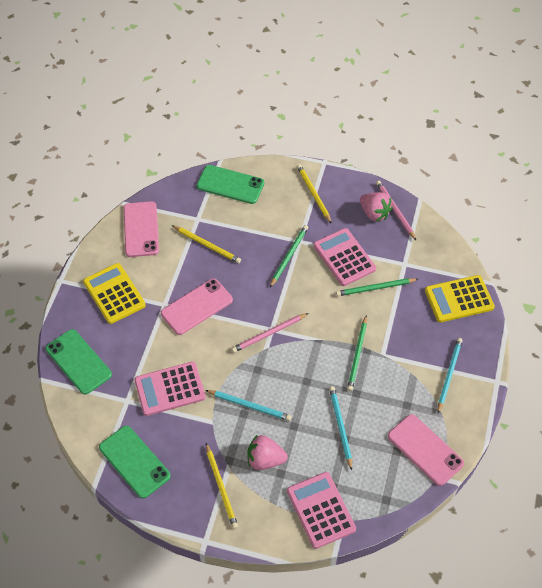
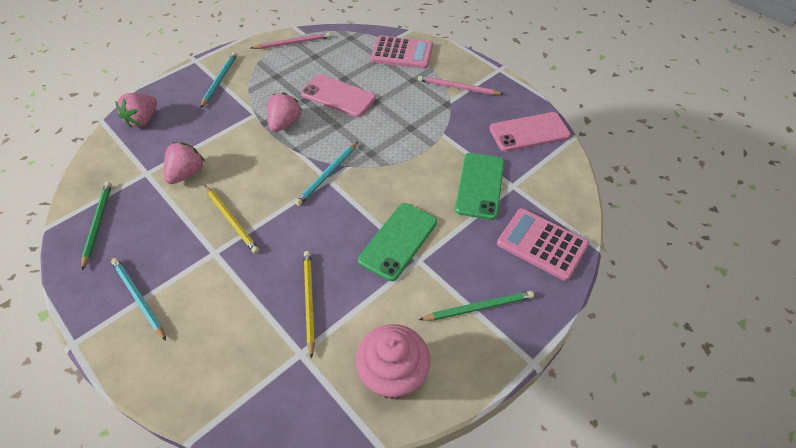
green pencil: [270,225,308,287] [336,278,418,296] [347,315,367,391] = 3 -> [81,182,112,270] [419,291,534,320] = 2
green phone: [46,329,112,394] [99,426,171,498] [197,165,264,204] = 3 -> [358,203,437,281] [455,153,504,220] = 2
pink calculator: [134,362,206,416] [287,472,356,549] [313,228,376,286] = 3 -> [370,35,433,69] [497,208,589,281] = 2
pink cupcake: none = 0 -> [355,324,430,399] = 1
pink phone: [124,201,159,257] [161,279,233,335] [388,414,464,486] = 3 -> [301,75,376,117] [489,112,571,151] = 2
pink strawberry: [247,434,288,470] [360,192,392,222] = 2 -> [115,93,157,128] [164,142,205,184] [267,92,302,132] = 3
yellow calculator: [83,263,146,324] [425,275,495,323] = 2 -> none = 0
yellow pencil: [172,225,241,263] [206,443,238,529] [297,164,332,224] = 3 -> [205,185,259,254] [304,251,315,359] = 2

